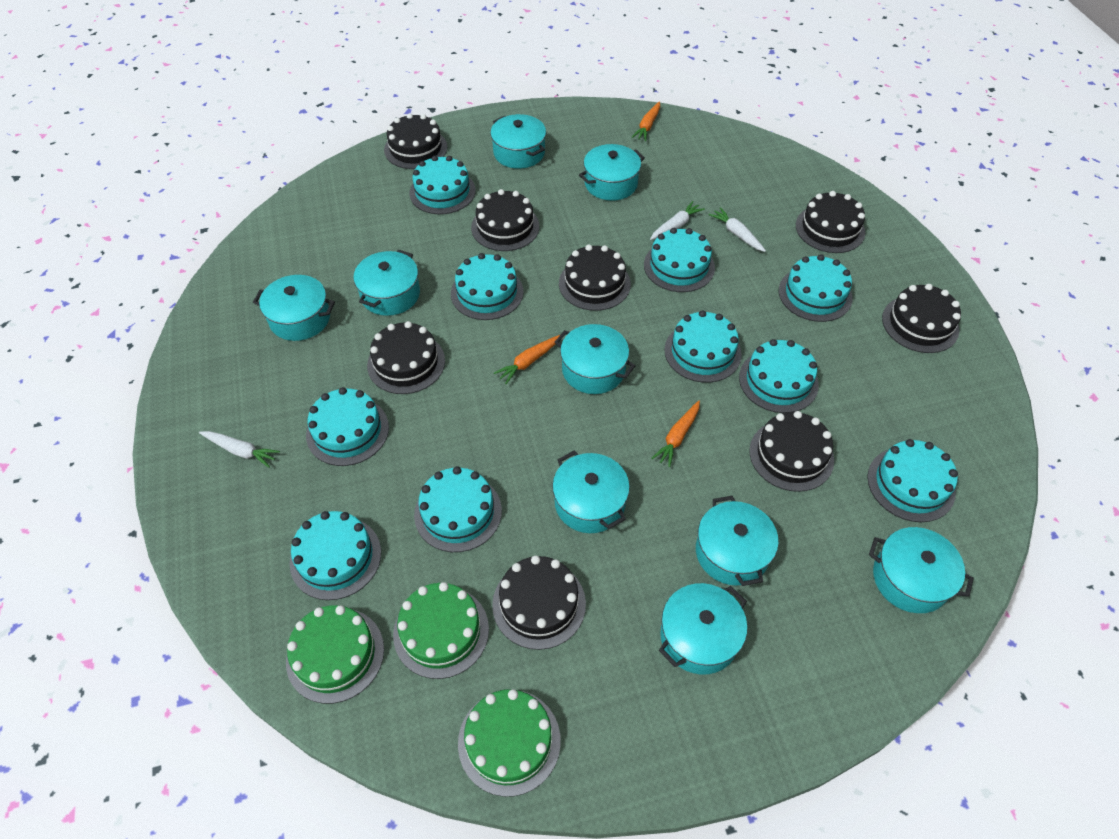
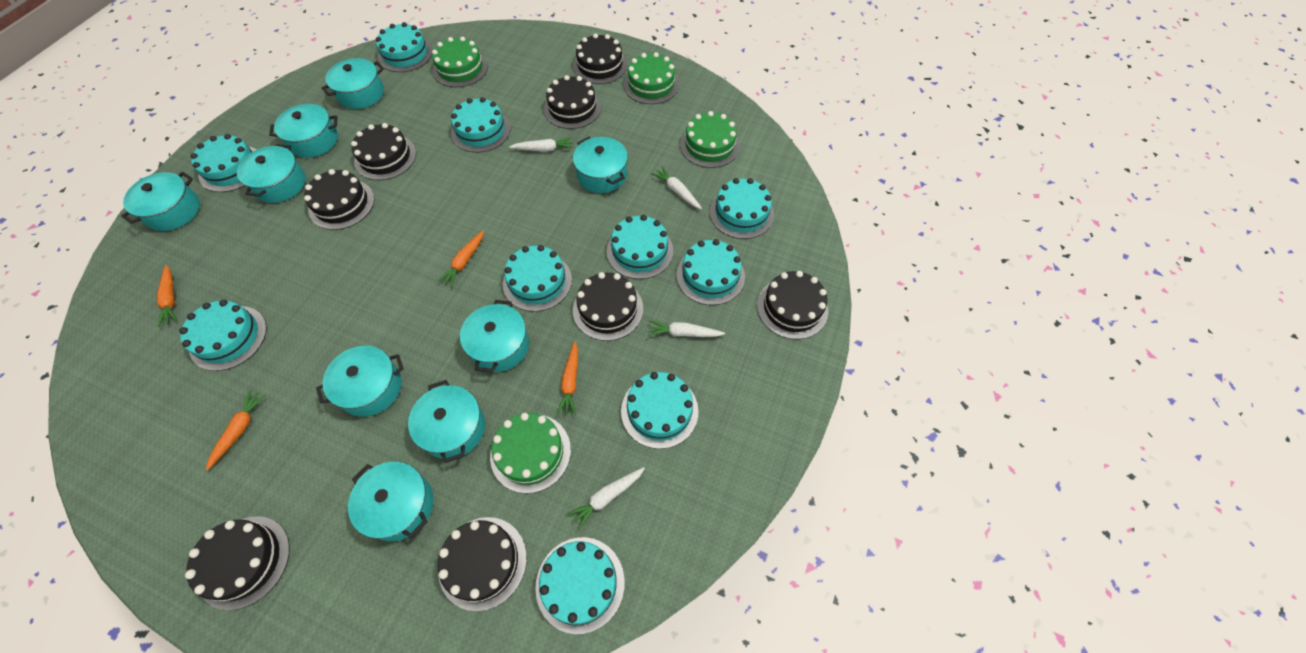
green cake: [286,605,384,704] [393,582,489,679] [458,689,561,797] = 3 -> [432,37,488,87] [490,413,571,494] [624,52,679,104] [680,111,740,168] = 4
orange carrot: [494,335,560,384] [631,102,660,141] [651,400,700,467] = 3 -> [157,265,177,327] [206,390,266,470] [437,230,484,287] [556,341,578,416] = 4
white carrot: [199,431,280,468] [650,201,705,240] [709,207,766,252] = 3 -> [509,137,573,152] [566,467,645,530] [648,320,725,337] [651,166,702,209] = 4

